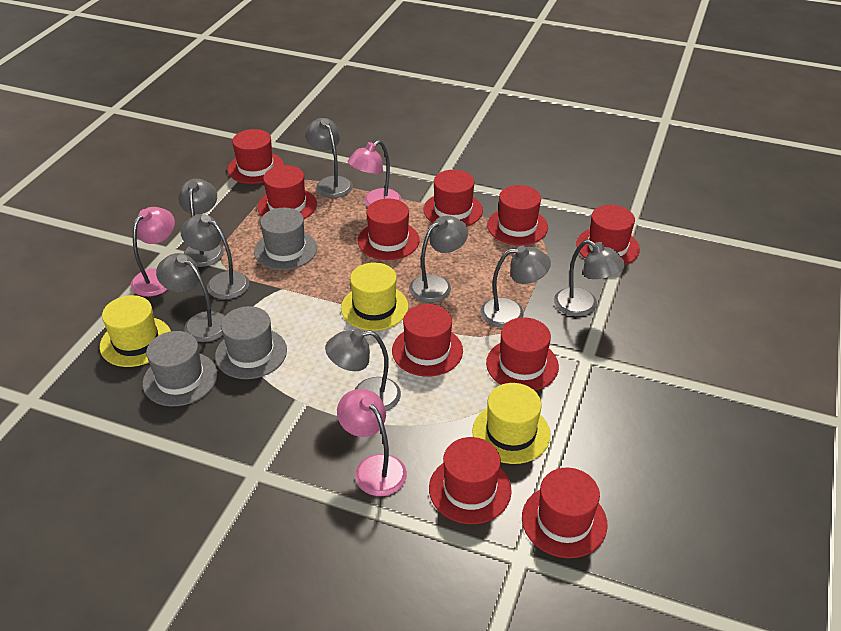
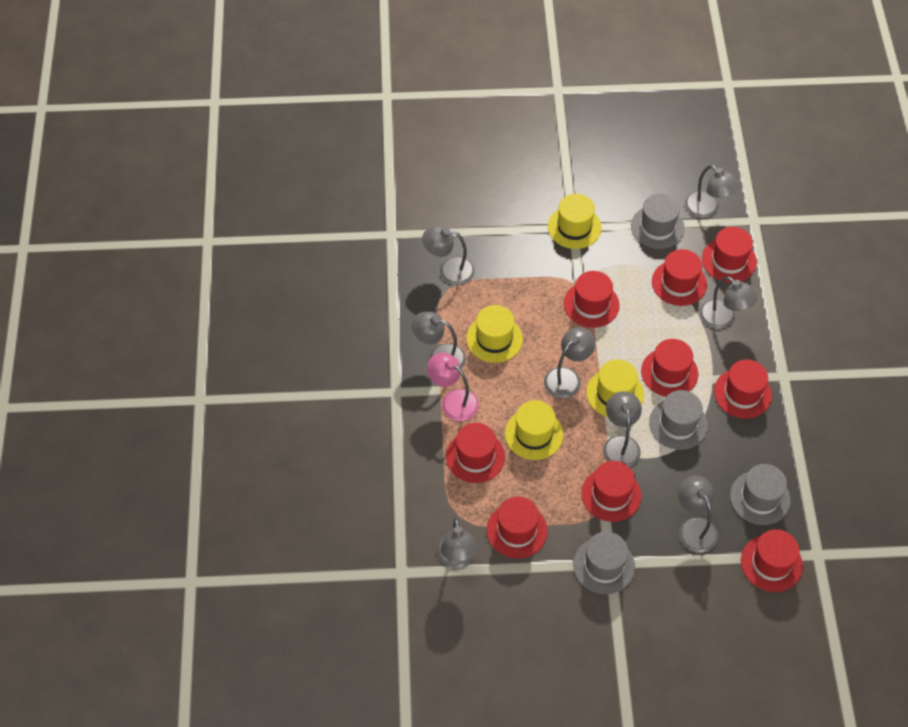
grey hat: [143,331,217,406] [215,306,287,379] [254,208,317,270] = 3 -> [573,532,635,594] [631,194,685,249] [649,390,708,450] [730,464,791,525] = 4
pink lamp: [131,207,175,297] [337,389,407,496] [348,140,402,206] = 3 -> [427,353,479,421] = 1
red hat: [227,129,284,184] [257,165,317,219] [358,199,420,260] [392,304,463,377] [423,170,483,226] [429,437,512,524] [486,317,559,391] [487,185,548,245] [522,468,608,558] [576,205,640,265] = 10 -> [446,423,505,483] [487,497,548,558] [564,271,619,328] [581,461,641,522] [641,339,698,397] [652,249,707,306] [702,227,757,283] [714,360,772,418] [741,529,803,592] = 9
yellow hat: [100,295,171,367] [341,262,408,331] [472,383,551,464] = 3 -> [466,305,523,363] [505,400,563,460] [548,194,601,249] [586,360,644,417] = 4

